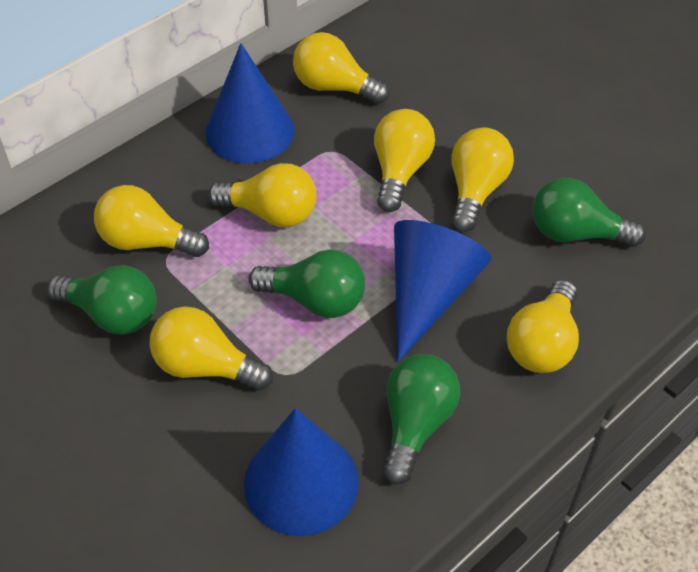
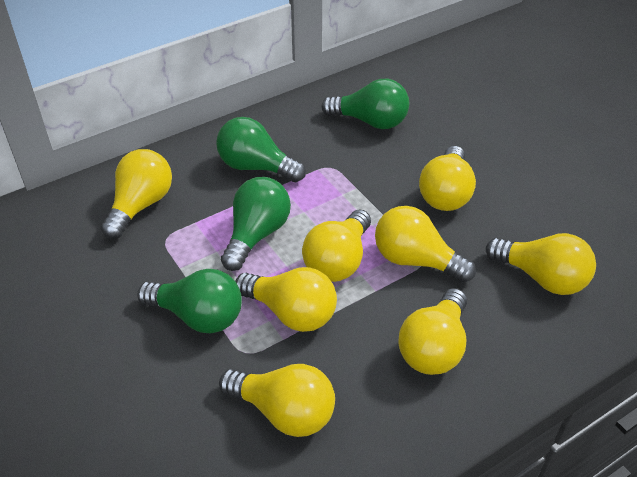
blue cone: [205,43,294,163] [244,408,359,536] [394,220,491,362] = 3 -> none = 0
yellow light bulb: [94,185,209,257] [149,306,273,391] [208,163,317,227] [293,32,389,104] [374,109,435,212] [451,128,514,232] [507,280,579,373] = 7 -> [101,149,172,239] [219,364,335,437] [235,267,337,332] [302,209,371,282] [375,206,476,283] [398,288,467,375] [419,146,476,211] [486,233,596,295] = 8

